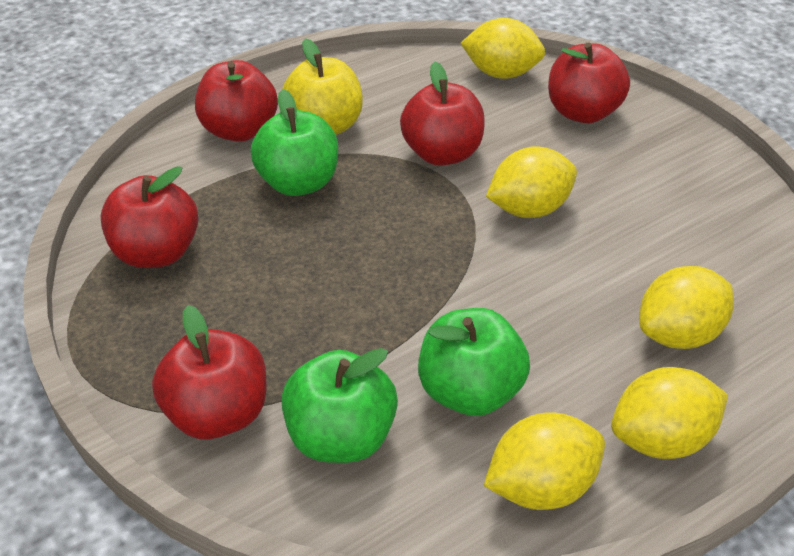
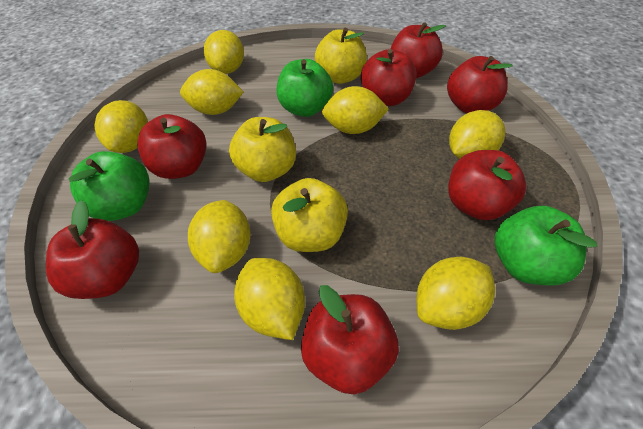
red apple: [101,166,198,268] [152,305,266,439] [195,60,278,142] [400,62,485,166] [548,42,630,123] = 5 -> [46,200,139,299] [137,114,207,179] [301,285,399,395] [361,49,417,106] [391,22,446,78] [447,56,513,113] [448,150,526,220] = 7
yellow apple: [282,38,363,135] = 1 -> [229,117,296,182] [271,178,348,252] [315,28,367,84] = 3
yellow lemon: [461,18,545,79] [484,412,605,510] [486,146,577,218] [611,367,728,459] [639,266,734,349] = 5 -> [95,100,148,153] [180,69,243,115] [188,200,251,273] [204,30,244,74] [234,258,305,340] [322,86,389,134] [417,257,495,330] [449,110,506,159] = 8

